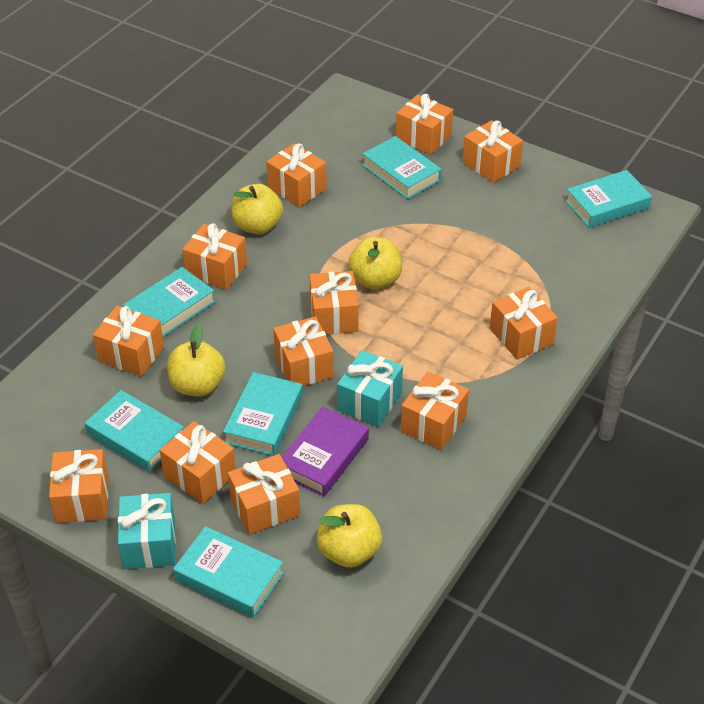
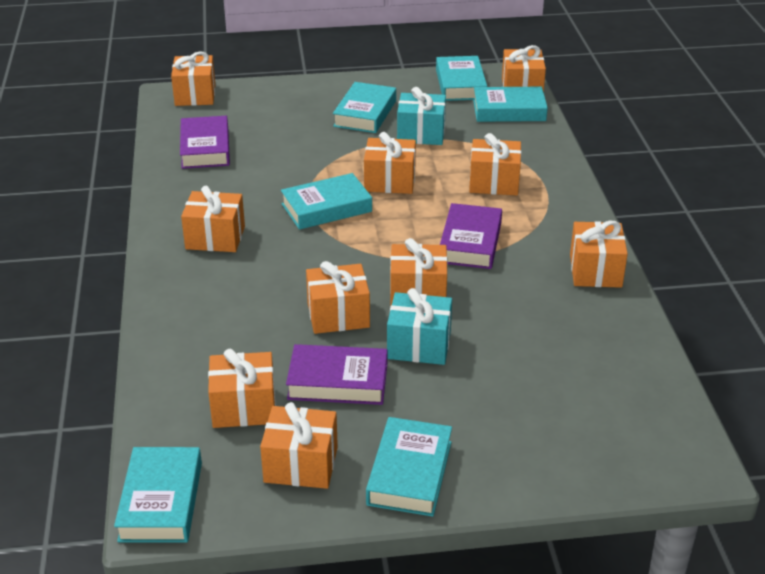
orange gift: [49,449,108,523] [93,306,164,377] [160,421,236,504] [182,223,247,290] [228,454,300,535] [266,143,327,207] [273,316,334,386] [309,271,359,334] [396,94,453,155] [401,371,469,450] [462,120,523,183] [490,287,558,360] = 12 -> [171,51,215,106] [181,186,245,252] [208,349,276,428] [260,402,338,489] [306,261,370,334] [364,132,416,194] [390,238,448,306] [469,133,521,195] [502,45,546,92] [570,221,628,288] = 10
purple book: [282,407,369,497] = 1 -> [180,116,230,169] [286,344,387,405] [440,203,502,269] = 3
yellow apple: [167,325,225,396] [231,184,283,234] [317,504,382,568] [348,237,402,289] = 4 -> none = 0

